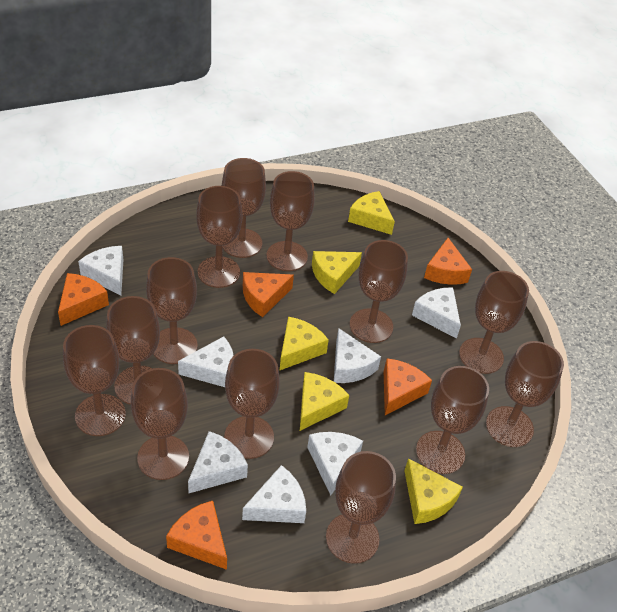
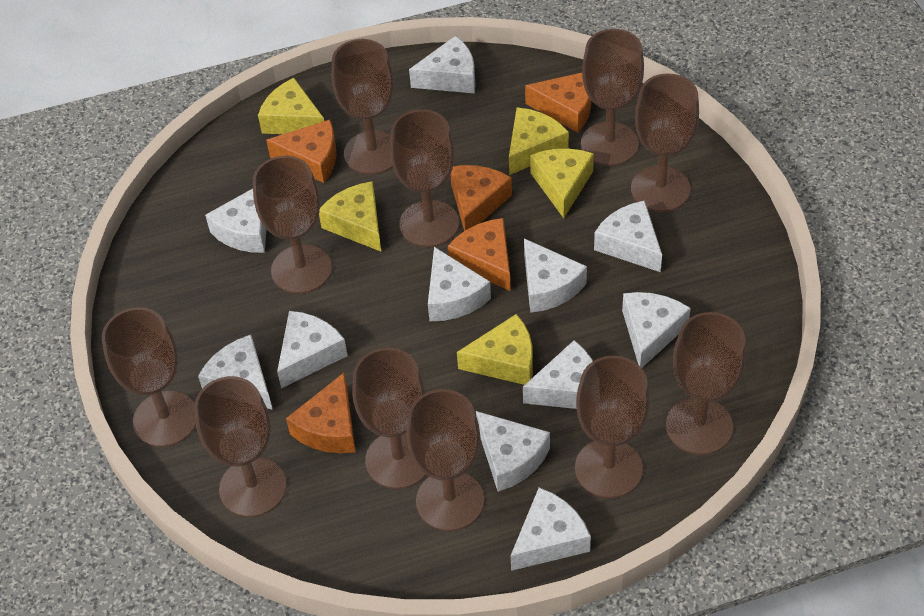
brown goblet: [63,325,126,436] [106,296,160,405] [131,368,189,480] [146,257,197,364] [196,186,242,288] [222,158,266,258] [224,349,280,459] [266,171,315,271] [326,451,396,564] [349,240,408,343] [416,366,489,474] [459,271,529,374] [486,341,564,447] = 13 -> [102,307,196,447] [194,376,287,517] [253,156,332,294] [332,39,394,175] [353,348,426,489] [390,109,459,247] [406,389,484,531] [575,356,650,498] [581,29,644,166] [631,74,699,212] [666,312,746,455] = 11
white cheese: [78,246,123,296] [178,336,234,387] [188,431,248,493] [242,465,306,523] [307,432,363,495] [334,328,381,383] [412,287,461,339] = 7 -> [198,335,273,410] [205,189,266,253] [277,311,348,388] [409,36,475,94] [428,247,491,321] [476,411,550,492] [511,487,591,571] [523,340,593,409] [524,238,587,313] [594,200,662,272] [622,292,691,368] = 11

